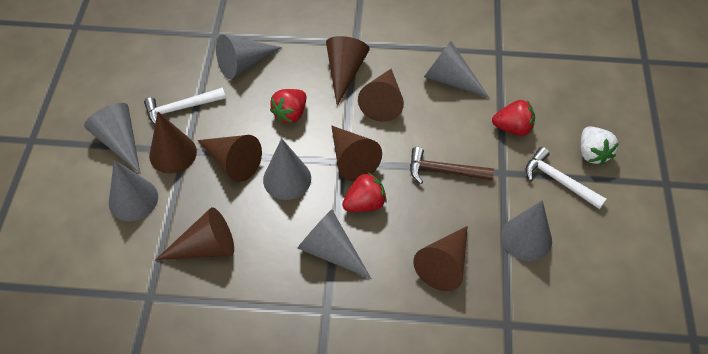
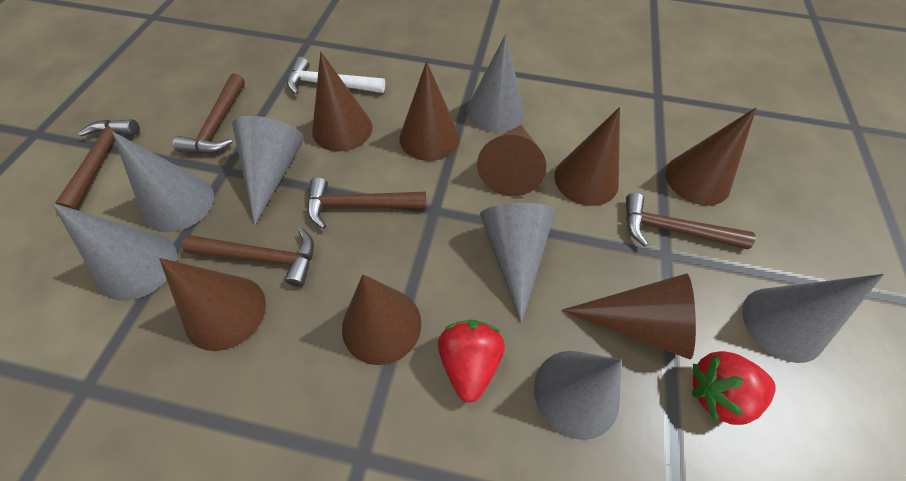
brown cone: [149,112,197,173] [155,207,234,260] [197,135,262,182] [326,36,370,106] [331,125,382,181] [358,69,404,122] [413,226,468,291] = 7 -> [159,258,266,351] [312,51,373,152] [342,274,421,365] [400,61,460,161] [477,125,546,196] [554,107,620,206] [561,273,696,360] [665,108,756,206] = 8
brown hammer: [410,147,494,184] = 1 -> [55,119,140,210] [173,73,245,154] [182,228,314,287] [307,177,426,229] [626,193,756,249] = 5
red strawberry: [270,89,306,124] [342,173,387,212] [492,100,535,136] = 3 -> [438,320,505,403] [692,351,776,425] = 2
white hammer: [144,88,226,124] [525,147,607,209] = 2 -> [287,57,385,95] = 1
white strawberry: [581,127,619,165] = 1 -> none = 0

